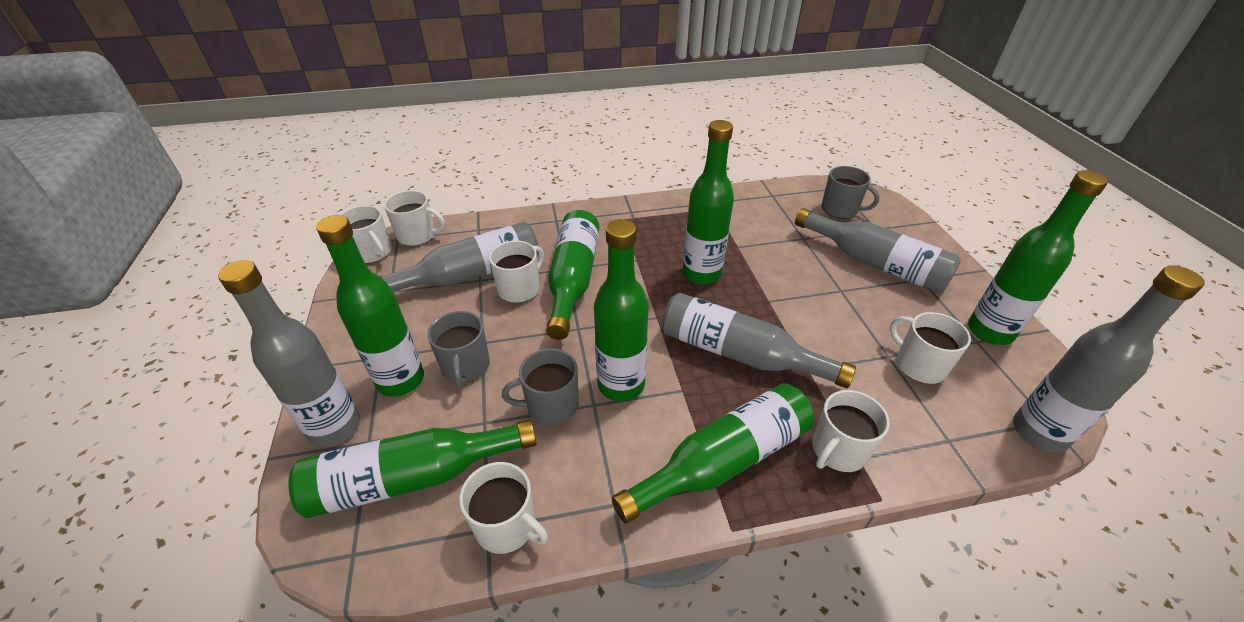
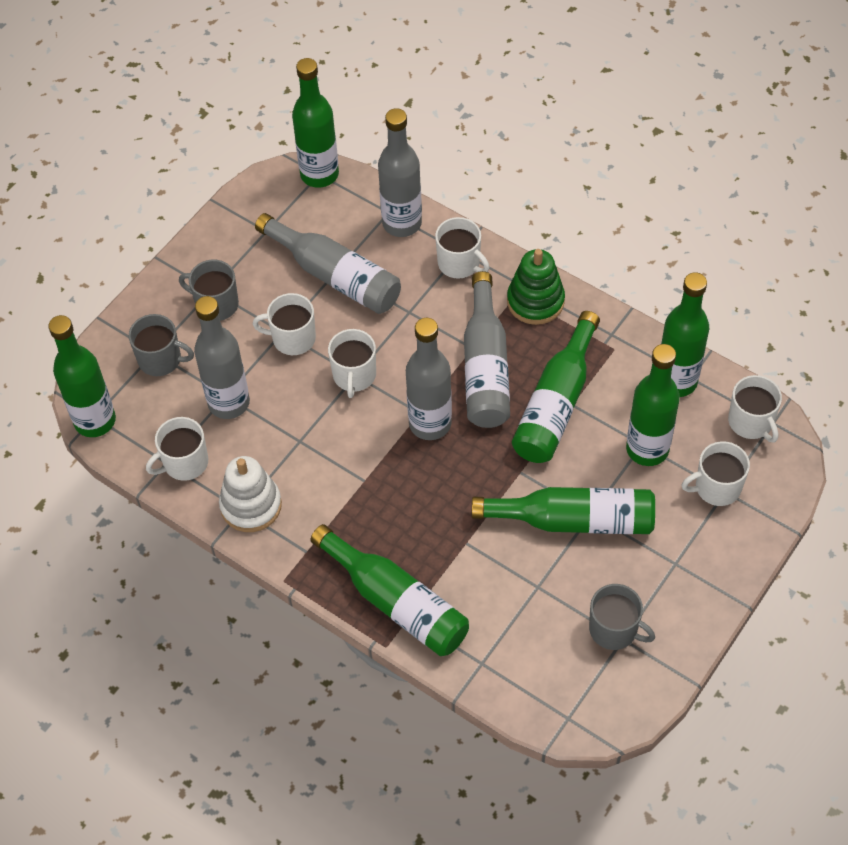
green stacking toy: none = 0 -> [507,249,565,325] = 1
white stacking toy: none = 0 -> [219,456,282,532] = 1

